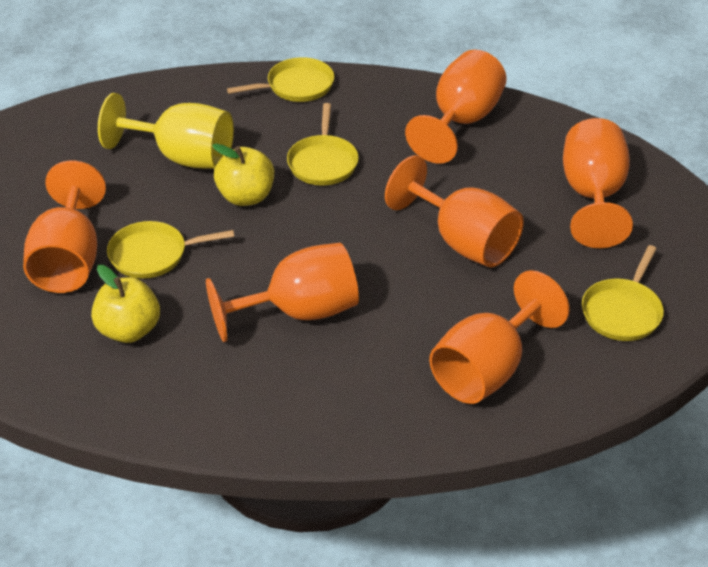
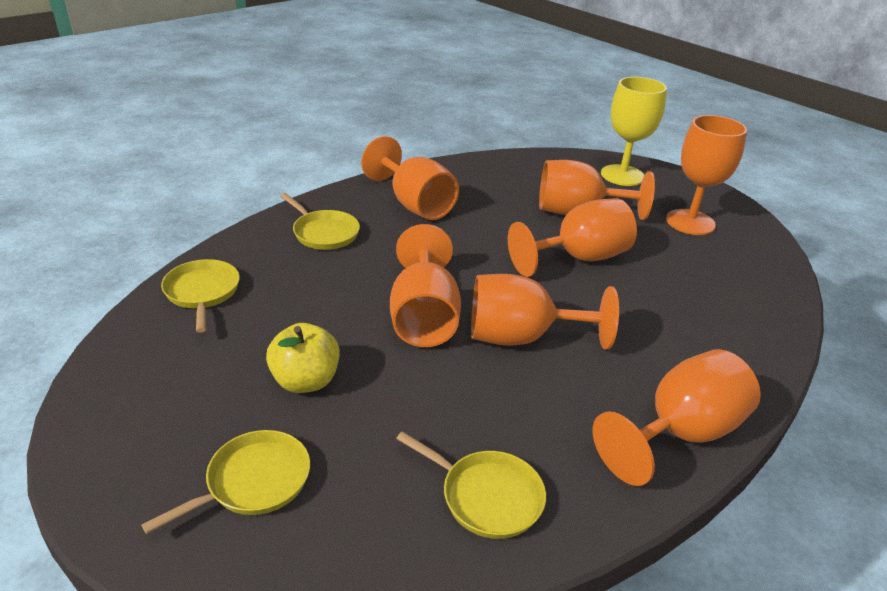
orange goblet: [23,161,106,293] [206,243,359,342] [385,155,524,267] [405,50,507,164] [429,270,570,404] [563,118,633,248] = 6 -> [361,136,459,220] [390,224,461,347] [471,274,619,350] [508,198,637,277] [539,160,655,220] [593,349,761,486] [666,115,747,235] = 7
yellow apple: [91,265,160,343] [212,144,274,206] = 2 -> [266,323,340,393] = 1

